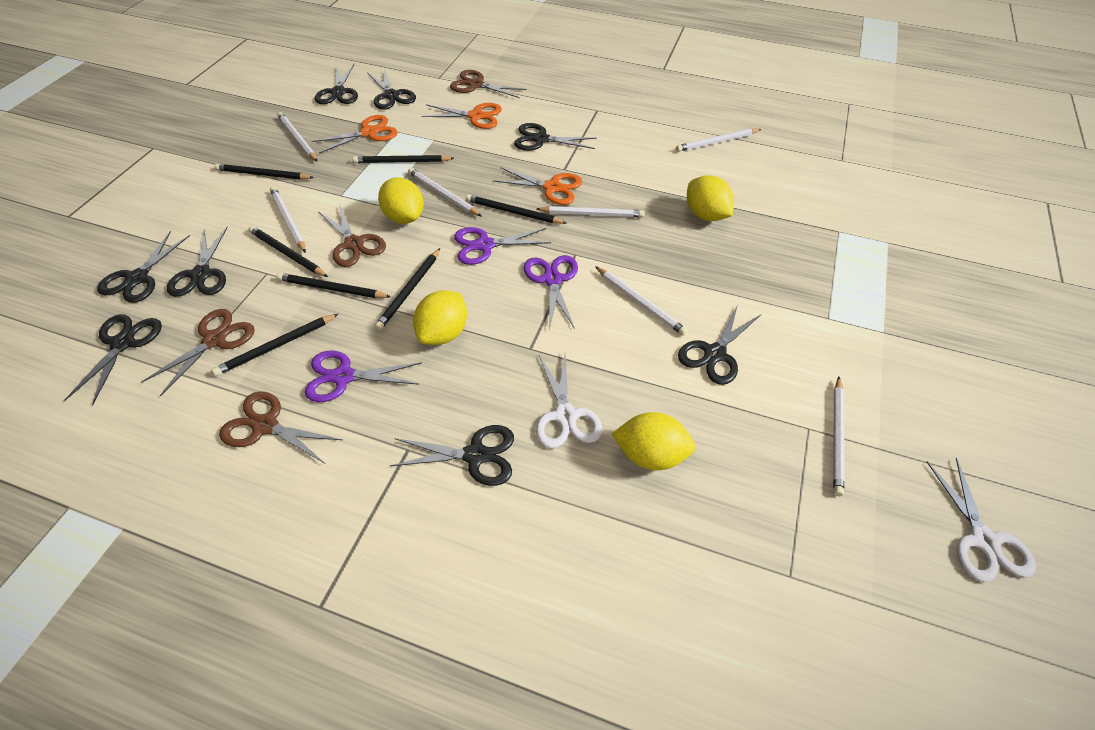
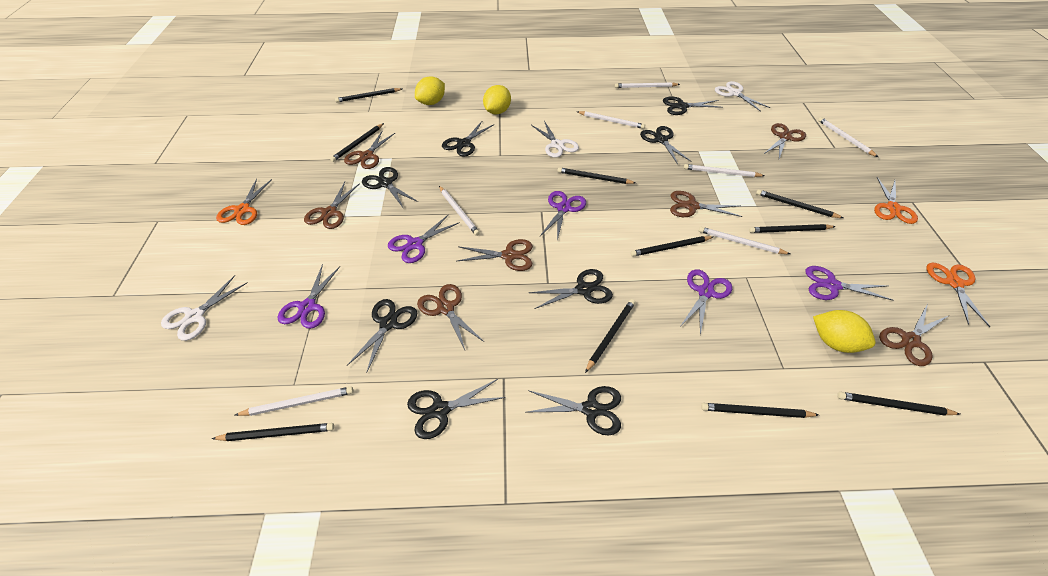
black pencil: [212,314,338,376] [214,164,314,180] [248,226,328,277] [277,273,391,298] [353,155,454,163] [375,248,440,330] [466,194,566,224] = 7 -> [211,423,334,441] [330,123,384,162] [335,88,402,103] [558,167,636,184] [585,299,635,373] [630,236,713,257] [701,403,819,418] [749,224,836,233] [756,189,843,218] [837,392,960,416] = 10
brown scissors: [141,309,255,396] [219,391,342,463] [319,204,386,267] [450,70,527,98] = 4 -> [304,182,360,229] [344,131,395,169] [417,284,484,350] [458,239,533,271] [670,191,742,217] [764,123,806,159] [879,304,948,366] = 7
purple scissors: [305,351,422,402] [454,227,551,265] [523,255,578,329] = 3 -> [278,264,340,329] [388,215,460,263] [540,191,586,241] [681,270,732,335] [805,266,894,301] = 5
white scissors: [536,354,602,448] [927,457,1036,582] = 2 -> [161,275,248,341] [531,121,579,158] [715,81,770,112] = 3
yellow lemon: [378,177,424,224] [413,290,467,345] [612,412,695,470] [687,175,734,221] = 4 -> [415,76,445,105] [483,85,511,114] [813,310,875,353] = 3

